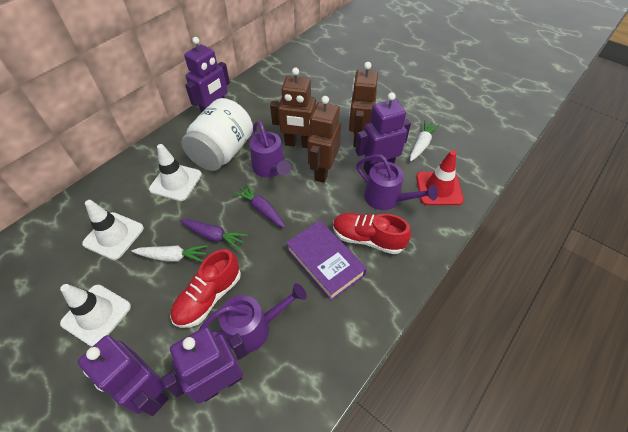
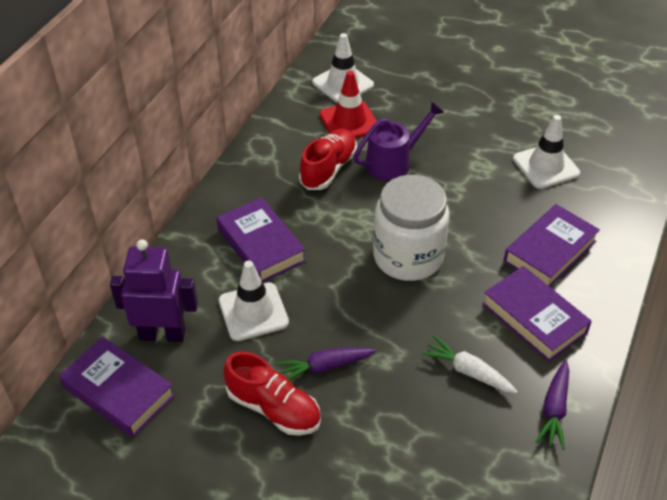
brown robot: [270,67,316,148] [307,96,341,183] [349,62,378,147] = 3 -> none = 0
purple book: [286,220,367,301] = 1 -> [59,337,175,438] [217,197,306,282] [482,266,592,362] [504,204,600,287] = 4
purple robot: [78,335,168,416] [161,327,248,404] [184,37,230,113] [355,92,411,175] = 4 -> [110,239,198,342] = 1
purple watering can: [199,283,307,353] [250,121,291,178] [356,155,438,210] = 3 -> [353,101,445,181] = 1
white carrot: [132,245,208,262] [410,120,440,161] = 2 -> [421,336,518,394] = 1

